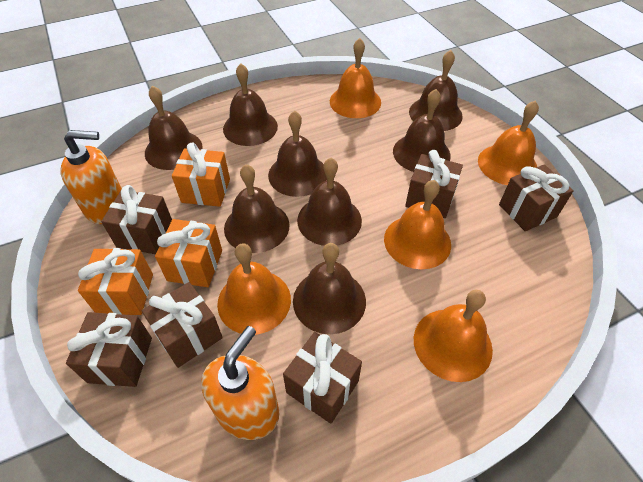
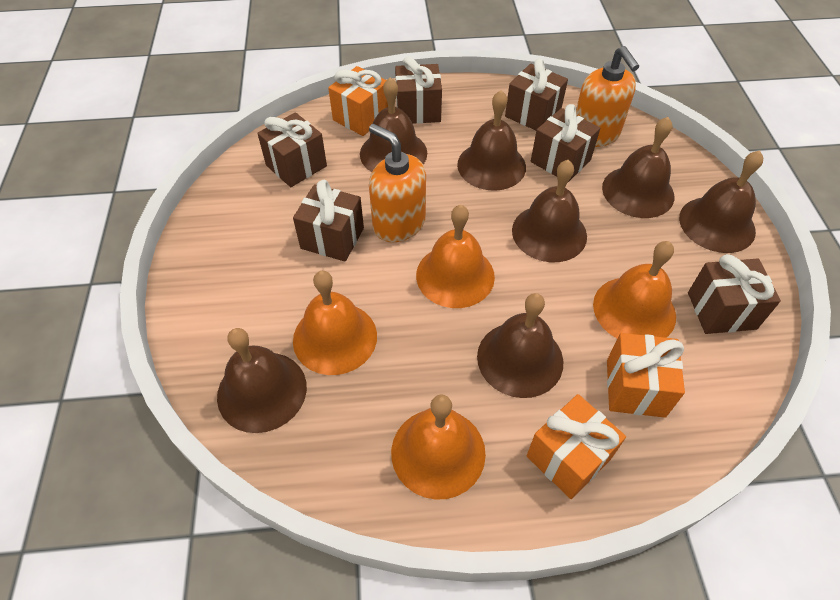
brown bell: [145,85,203,170] [223,63,278,146] [224,164,290,253] [268,110,327,197] [293,243,366,334] [297,158,362,246] [393,89,451,172] [409,50,463,131] = 8 -> [217,328,307,433] [360,78,427,172] [457,90,526,191] [477,293,563,398] [512,160,587,262] [602,117,674,218] [679,150,763,253] = 7
orange bell: [217,243,291,335] [330,38,381,118] [384,180,451,269] [414,290,493,382] [478,100,539,185] = 5 -> [293,271,377,375] [391,394,486,500] [416,205,495,308] [593,241,676,339] = 4

